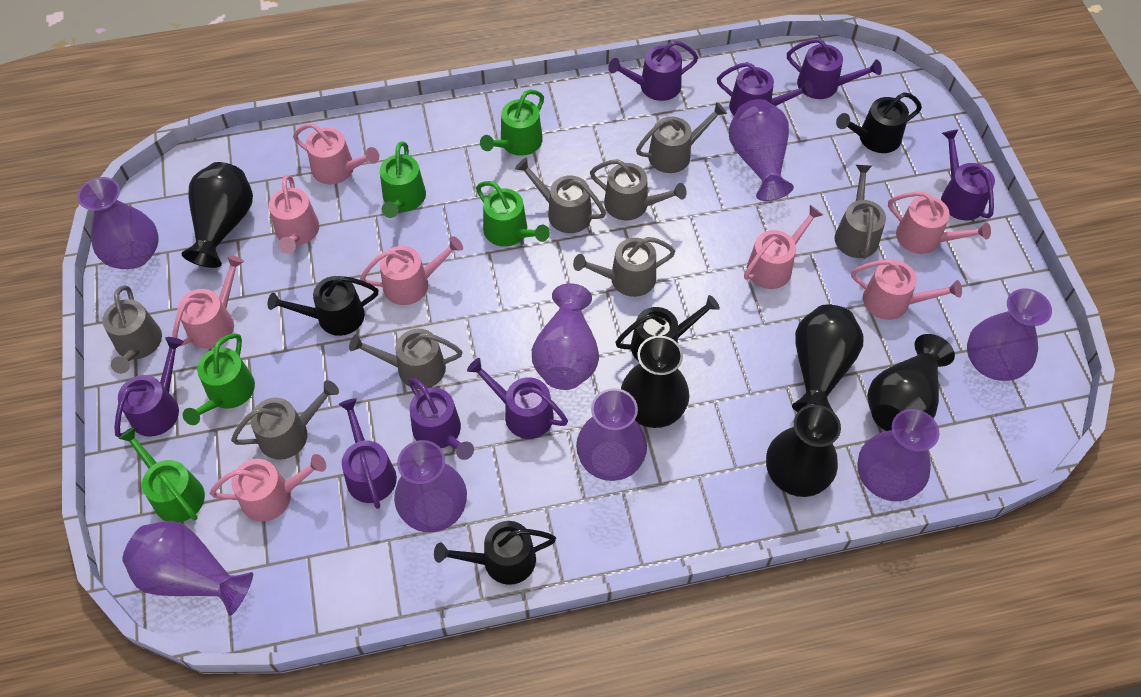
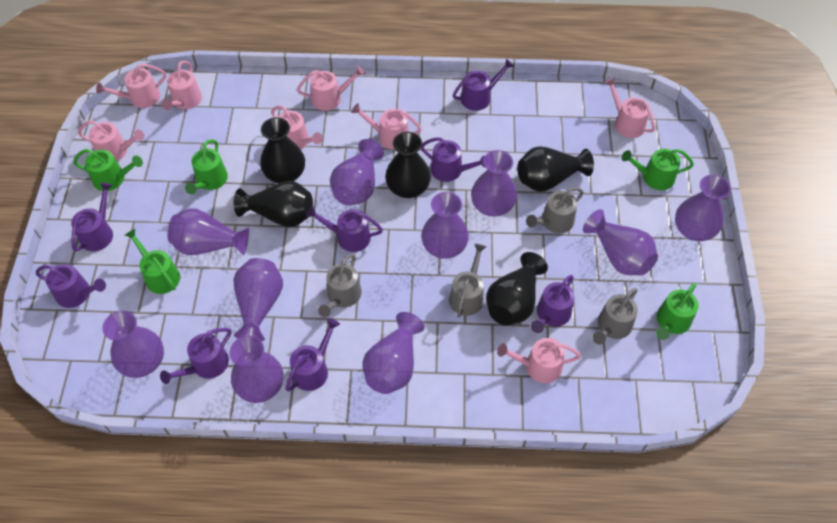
black watering can: [268,276,378,336] [434,521,556,585] [615,295,720,362] [836,92,922,153] = 4 -> none = 0
grey watering can: [102,285,162,374] [231,380,339,460] [349,328,462,389] [515,158,606,233] [573,237,676,297] [590,159,687,221] [636,102,727,173] [835,165,886,259] = 8 -> [318,254,362,317] [449,243,486,318] [526,187,584,233] [592,288,638,345] = 4
purple vase: [77,177,159,269] [122,521,253,616] [394,440,467,532] [532,283,599,390] [576,388,647,481] [729,99,794,201] [857,409,939,501] [967,288,1052,381] = 8 -> [102,311,164,378] [168,208,249,256] [230,336,283,403] [233,258,283,341] [330,139,384,206] [362,312,425,394] [421,192,469,259] [471,150,517,217] [583,209,658,275] [675,175,731,241] = 10

